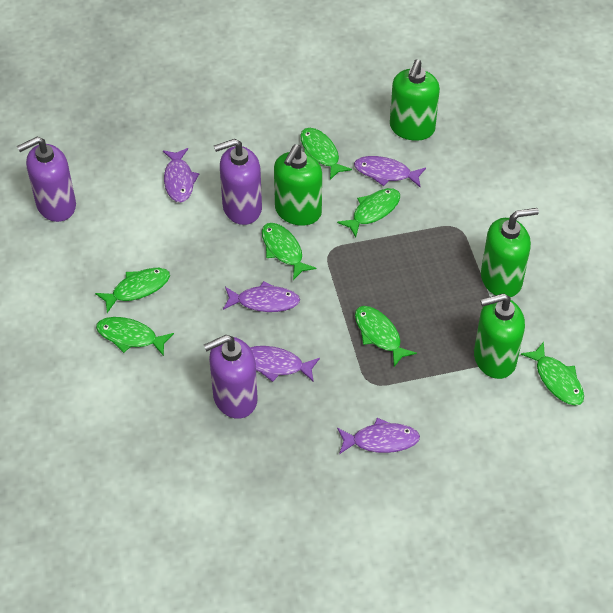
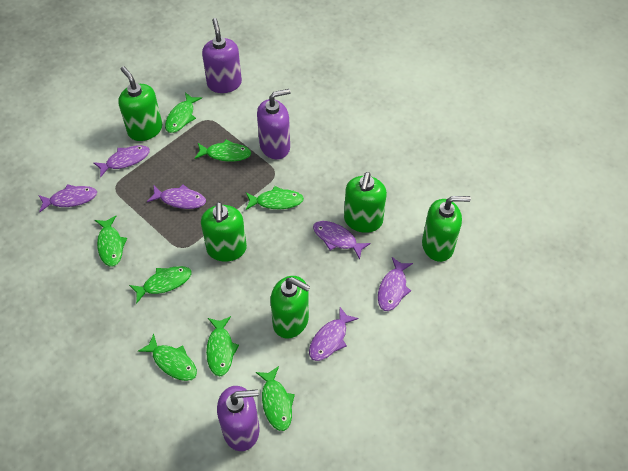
green fish: [95,268,170,313] [96,317,174,356] [262,223,316,280] [300,128,352,180] [337,188,400,237] [355,306,417,367] [521,342,584,406] = 7 -> [95,216,127,267] [129,266,192,304] [138,334,197,381] [165,92,202,133] [195,140,251,162] [206,316,239,376] [246,186,304,210] [256,366,295,431] = 8
green soap dispenser: [274,144,322,226] [390,59,440,141] [474,293,525,379] [481,208,539,297] = 4 -> [118,66,162,141] [201,202,247,262] [270,276,310,338] [344,172,387,233] [422,196,471,262] = 5
purple fish: [163,148,199,202] [223,281,300,312] [250,346,320,382] [337,418,420,454] [354,156,426,187] = 5 -> [38,184,97,212] [93,145,150,178] [147,185,206,209] [309,307,359,361] [313,221,371,259] [378,257,413,311] = 6

